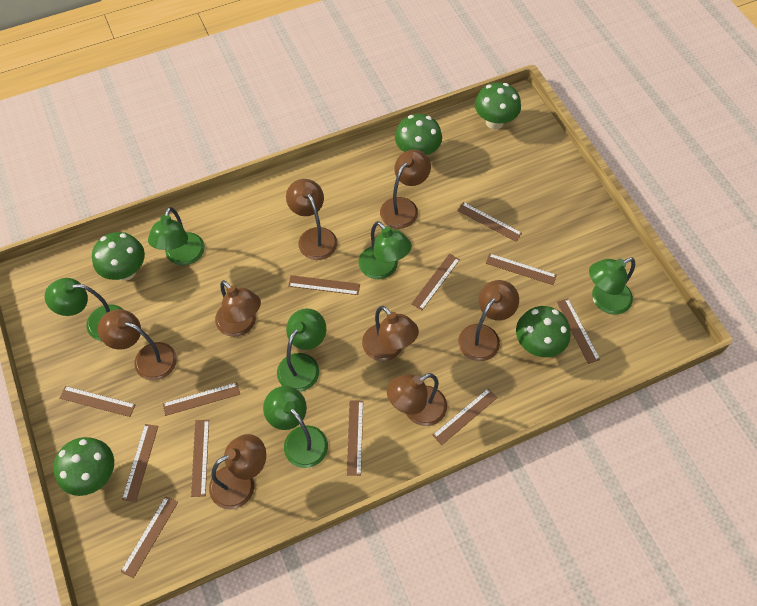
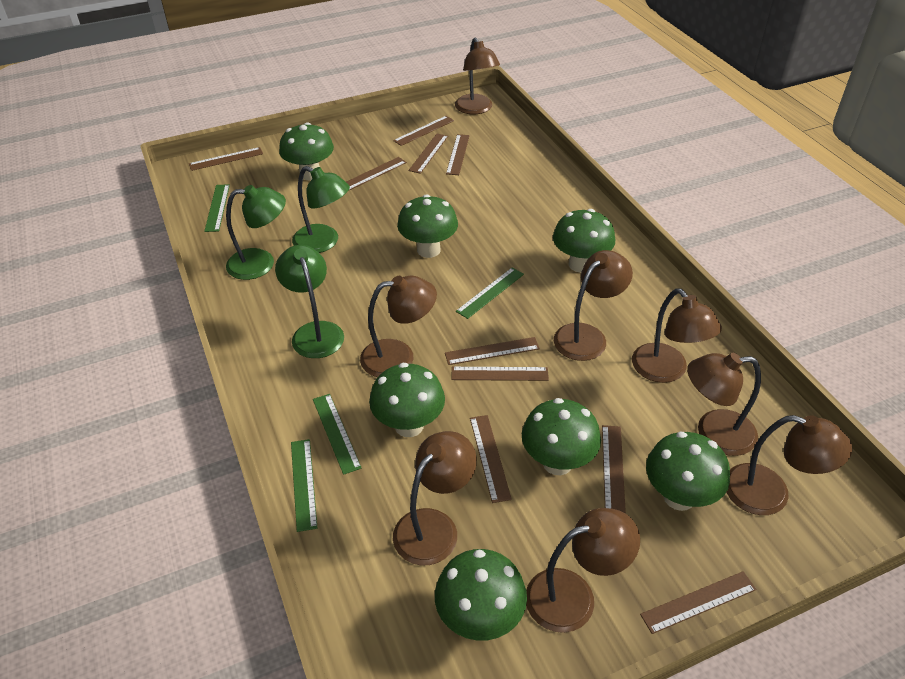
brown ruler: [60,386,136,417] [121,496,178,578] [122,424,158,502] [163,382,240,416] [191,420,209,497] [288,275,360,295] [347,400,363,476] [412,254,460,310] [432,388,498,445] [457,202,522,242] [486,253,557,285] [556,298,600,364] = 12 -> [189,147,263,171] [346,157,407,191] [393,116,454,146] [409,134,448,174] [445,337,540,365] [446,134,470,175] [451,367,549,381] [470,415,512,503] [602,425,626,513] [640,571,756,634] = 10
green lamp: [45,278,124,341] [148,207,205,265] [263,386,328,468] [277,308,326,392] [359,221,412,279] [589,258,635,315] = 6 -> [226,185,286,280] [275,245,344,358] [292,166,350,253] = 3
green mushroom: [53,437,114,496] [92,232,145,281] [395,114,442,155] [475,82,521,129] [516,306,571,357] = 5 -> [279,122,334,180] [369,363,445,437] [397,194,458,258] [435,549,527,641] [522,398,601,475] [553,209,615,273] [646,432,730,511] = 7
green ruler: none = 0 -> [204,184,230,232] [291,439,317,532] [313,394,362,475] [456,268,524,319] = 4

